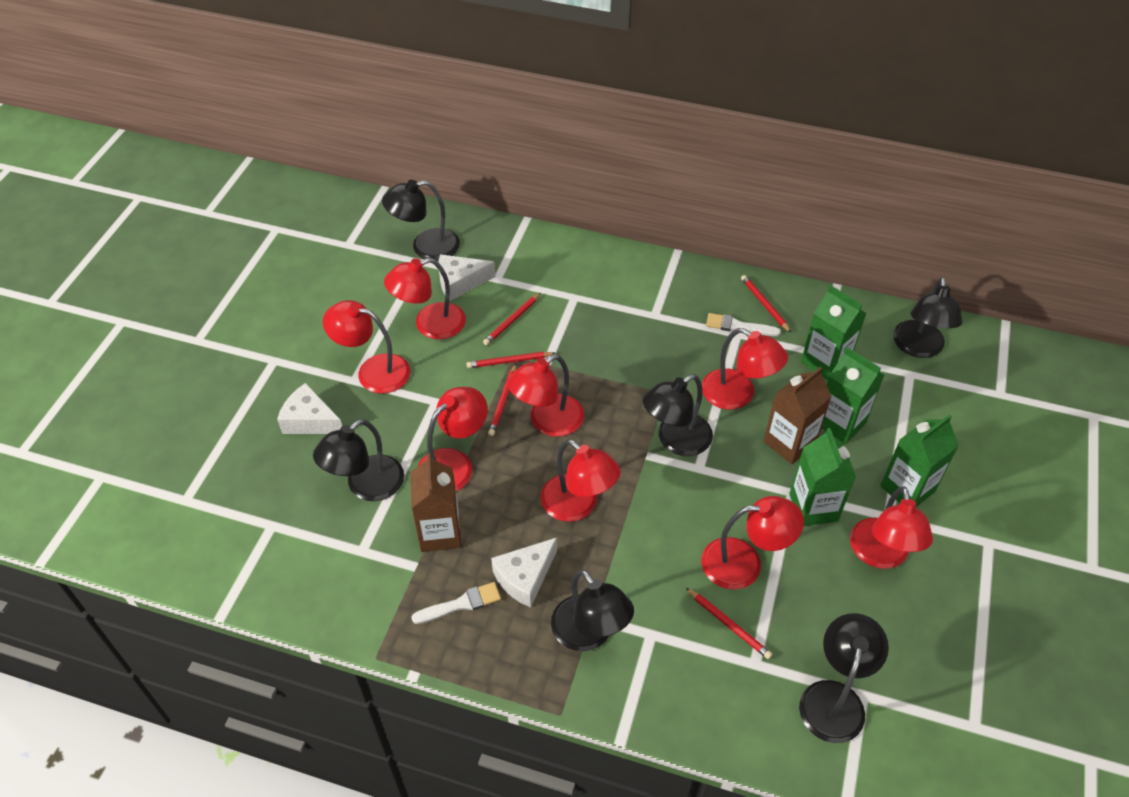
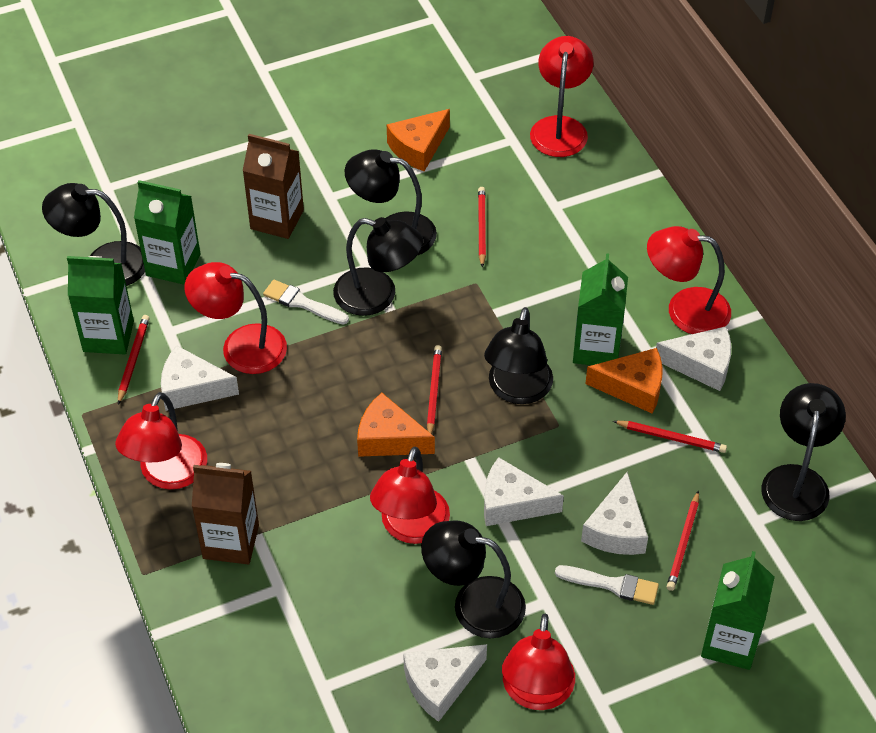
orange cheese: none = 0 -> [357,393,435,457] [387,109,450,171] [585,348,663,414] = 3
red lamp: [323,300,410,394] [384,258,466,339] [418,387,488,491] [507,355,584,437] [540,439,621,522] [701,496,804,590] [702,328,788,410] [850,486,933,569] = 8 -> [115,392,207,489] [184,262,287,374] [370,447,450,544] [502,613,575,710] [530,36,594,157] [647,226,731,334] = 6
white cheese: [277,383,342,434] [438,254,495,301] [491,538,557,607] = 3 -> [161,345,239,411] [403,644,487,722] [484,457,564,526] [581,472,648,555] [656,326,731,391] = 5

